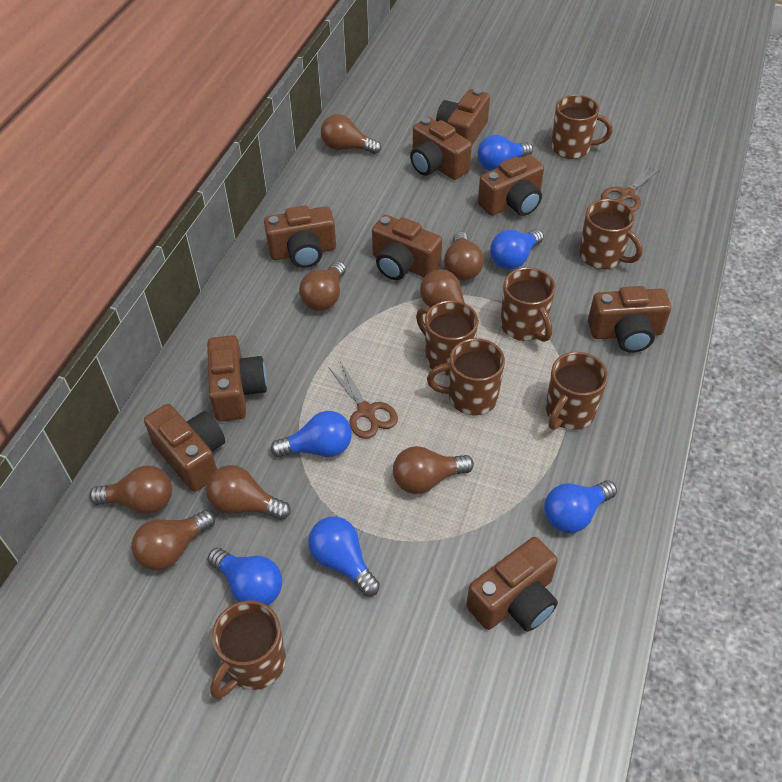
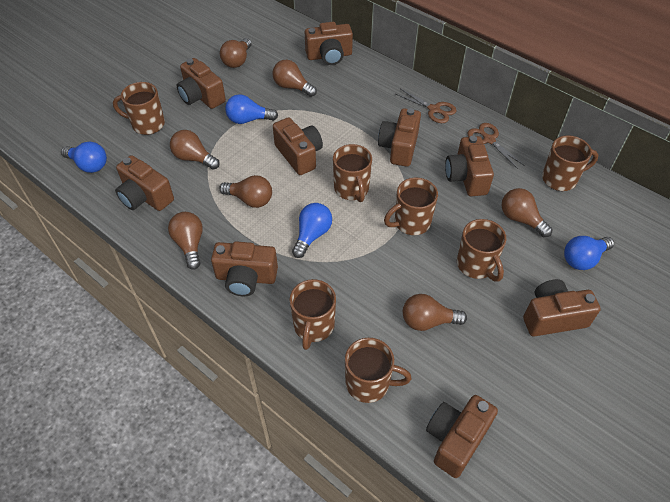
blue light bulb: [208,548,282,606] [271,411,352,457] [308,517,380,596] [477,135,533,171] [490,229,544,269] [544,480,617,533] = 6 -> [61,142,107,173] [225,94,278,124] [292,203,332,258] [564,236,614,270] = 4
brown light bulb: [89,466,172,514] [131,510,215,571] [206,465,291,520] [299,261,346,311] [321,114,381,154] [393,446,474,494] [420,269,479,323] [444,231,484,281] = 8 -> [168,212,203,270] [170,130,220,170] [219,175,272,208] [220,38,252,68] [272,60,317,97] [403,294,467,331] [501,188,552,237] = 7

